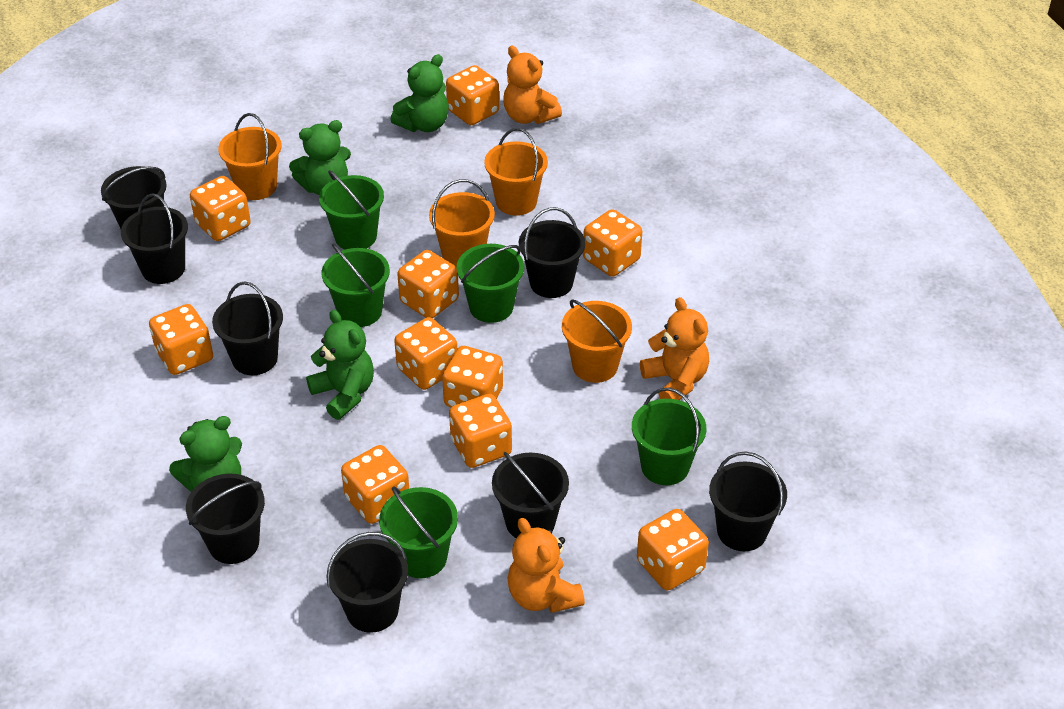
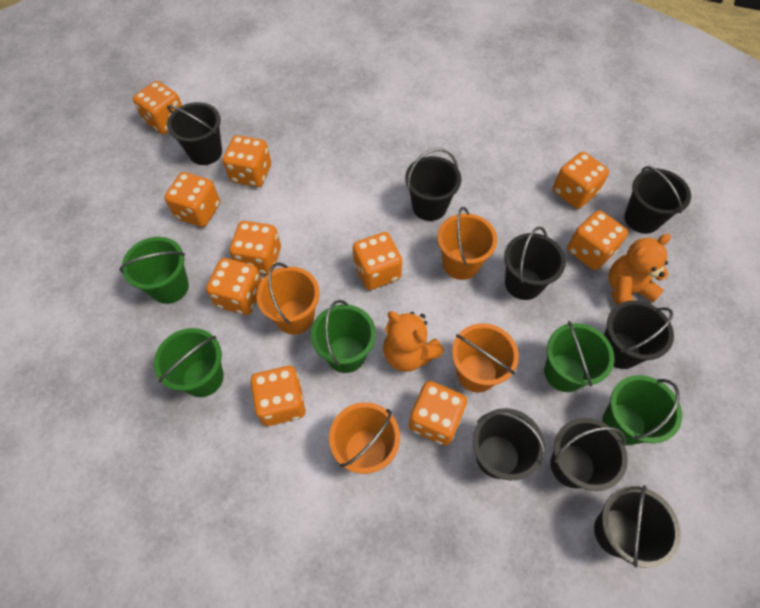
green teddy bear: [169,416,242,492] [289,120,351,195] [306,310,374,420] [390,54,449,132] = 4 -> none = 0
orange teddy bear: [503,46,562,124] [508,518,585,613] [640,297,709,400] = 3 -> [383,311,444,372] [608,234,671,305] = 2

